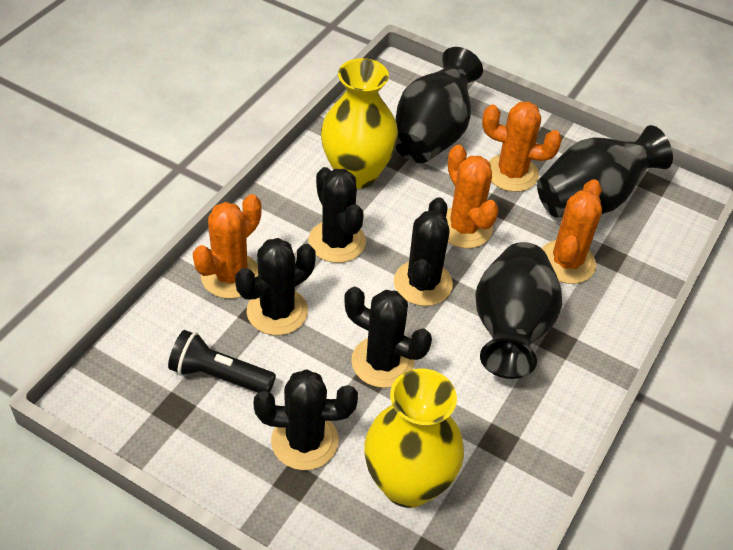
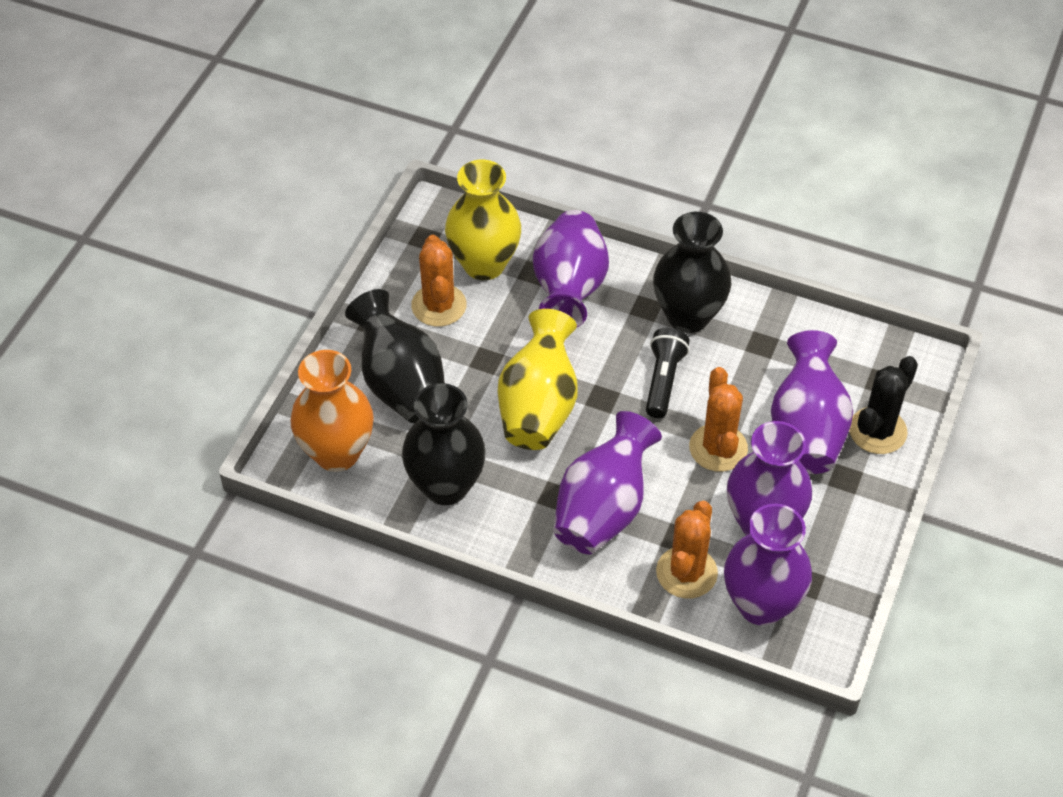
black cactus: [235,238,316,335] [253,369,358,470] [308,167,366,263] [344,287,432,388] [394,197,453,306] = 5 -> [849,356,918,454] = 1
orange cactus: [192,194,262,299] [446,145,499,248] [482,102,562,192] [542,179,602,284] = 4 -> [411,235,467,327] [656,500,718,599] [689,367,748,472] = 3
orange vase: none = 0 -> [290,350,374,472] = 1
purple vase: none = 0 -> [533,210,609,328] [553,411,662,554] [724,504,812,626] [727,421,812,535] [771,330,853,474] = 5

